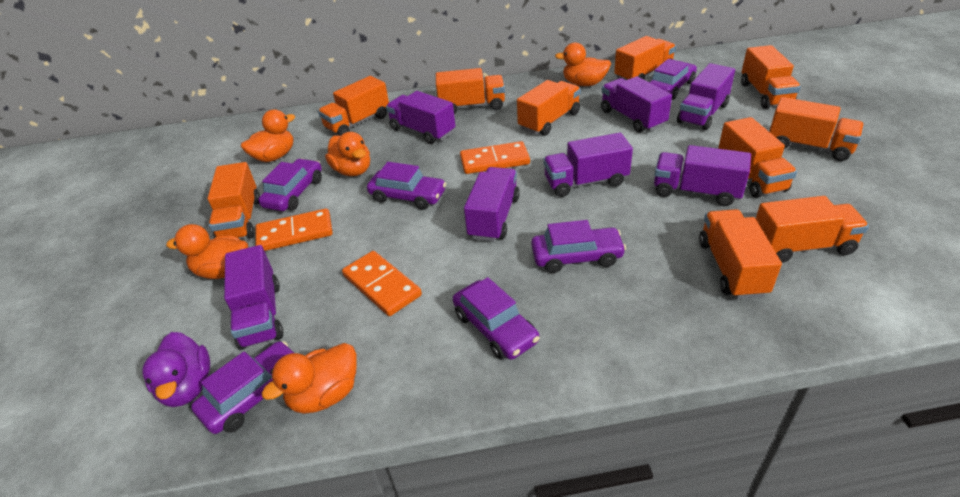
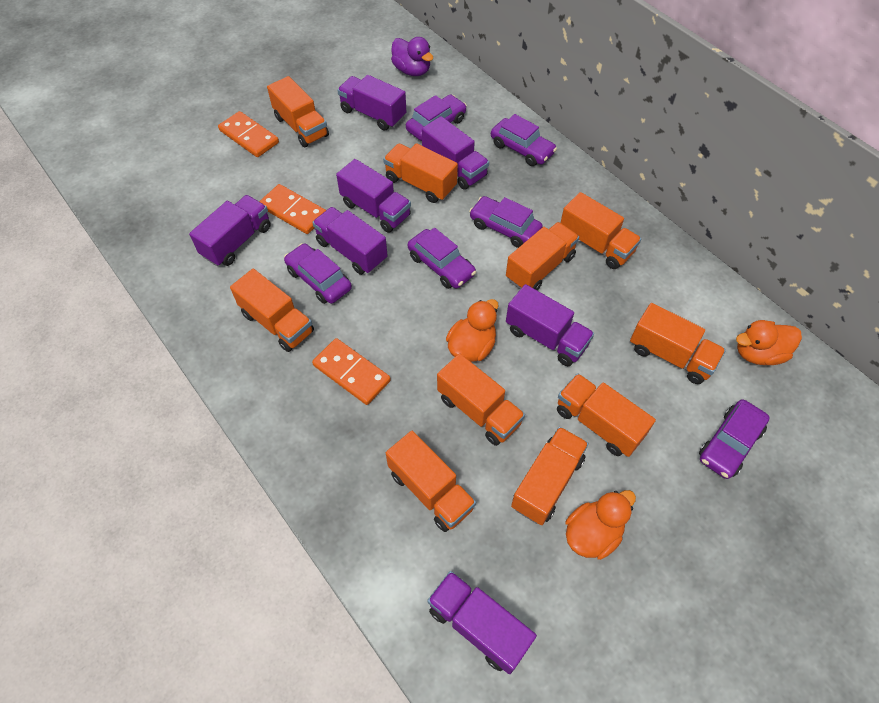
orange duck: [166,224,248,279] [241,109,295,162] [261,343,356,414] [325,132,370,176] [555,43,611,86] = 5 -> [446,299,498,362] [565,490,636,560] [736,320,802,365] = 3

